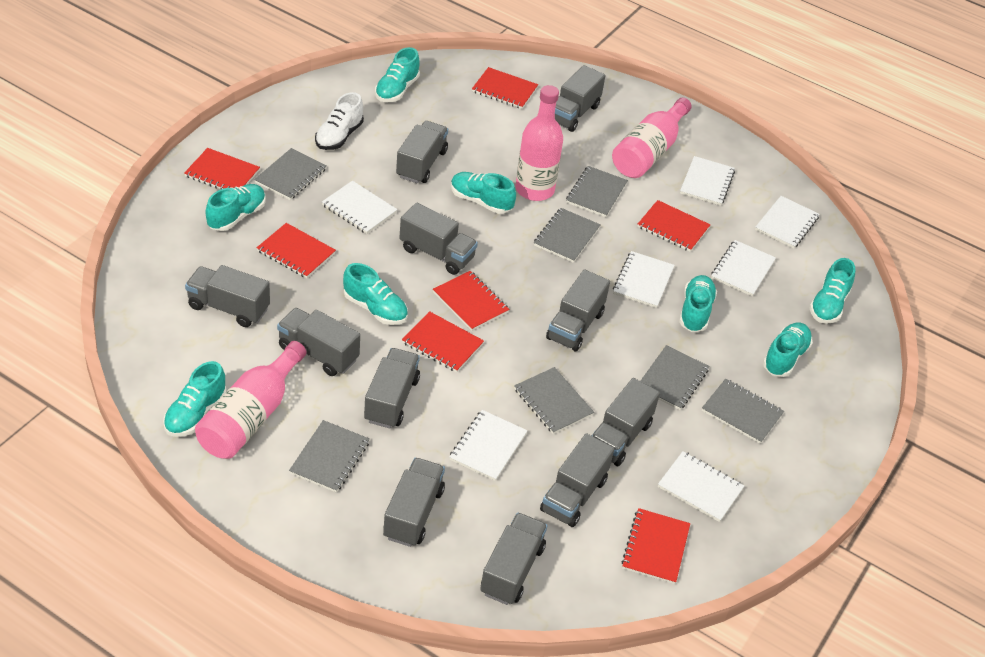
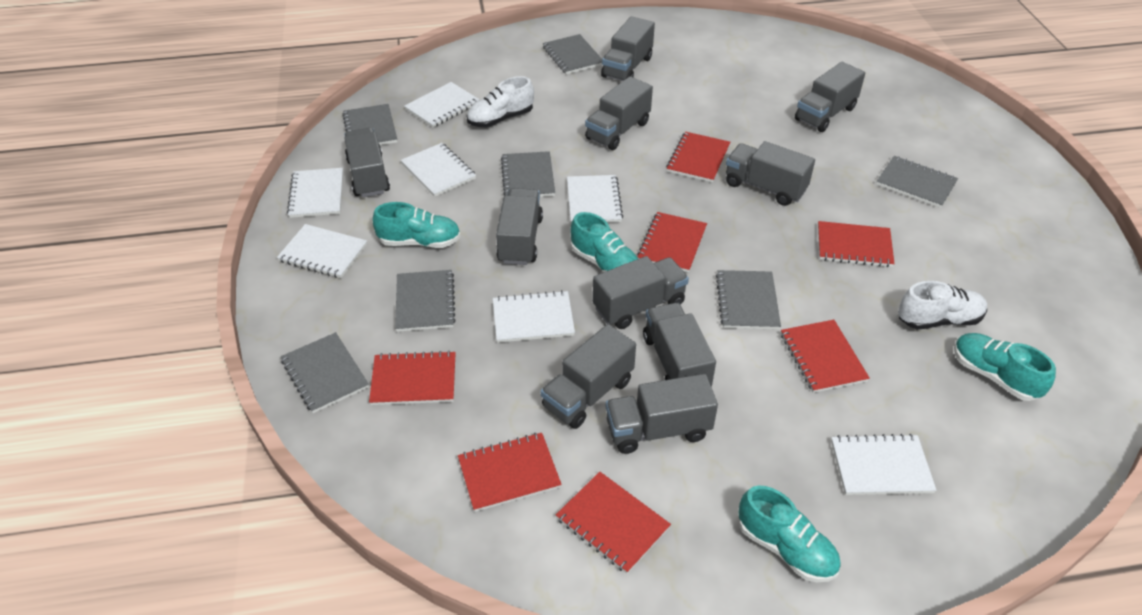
grey truck: [185,265,270,327] [277,308,360,376] [364,348,420,428] [383,458,445,547] [396,121,448,183] [399,203,478,275] [480,513,548,605] [540,433,614,527] [546,269,610,352] [555,65,605,132] [592,378,660,466] = 11 -> [344,128,390,198] [496,188,543,265] [541,324,636,429] [585,76,653,150] [593,256,689,329] [601,16,655,81] [606,374,718,454] [643,303,716,386] [726,141,815,206] [795,62,865,132] = 10
pink bottle: [195,341,306,459] [516,85,563,201] [612,98,692,178] = 3 -> none = 0
turquoise shoe: [163,361,226,437] [205,184,266,231] [343,263,408,325] [375,47,420,102] [451,172,516,214] [679,275,717,332] [763,323,813,377] [809,258,855,324] = 8 -> [373,202,461,248] [570,212,639,272] [739,485,841,582] [954,333,1056,401] = 4
white shoe: [315,92,364,150] = 1 -> [467,76,534,127] [898,281,987,329] = 2

